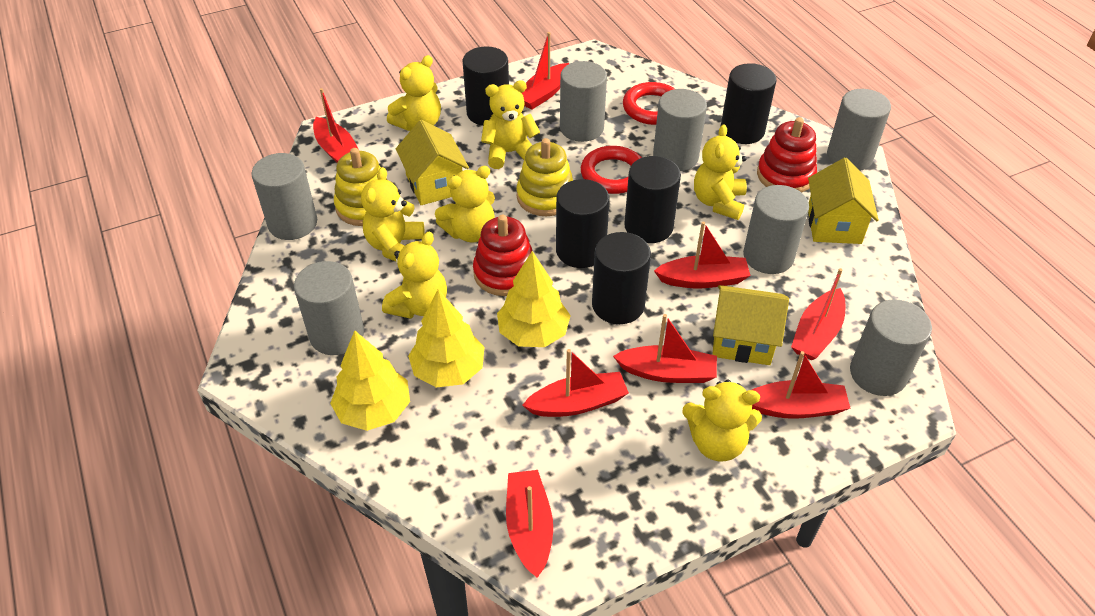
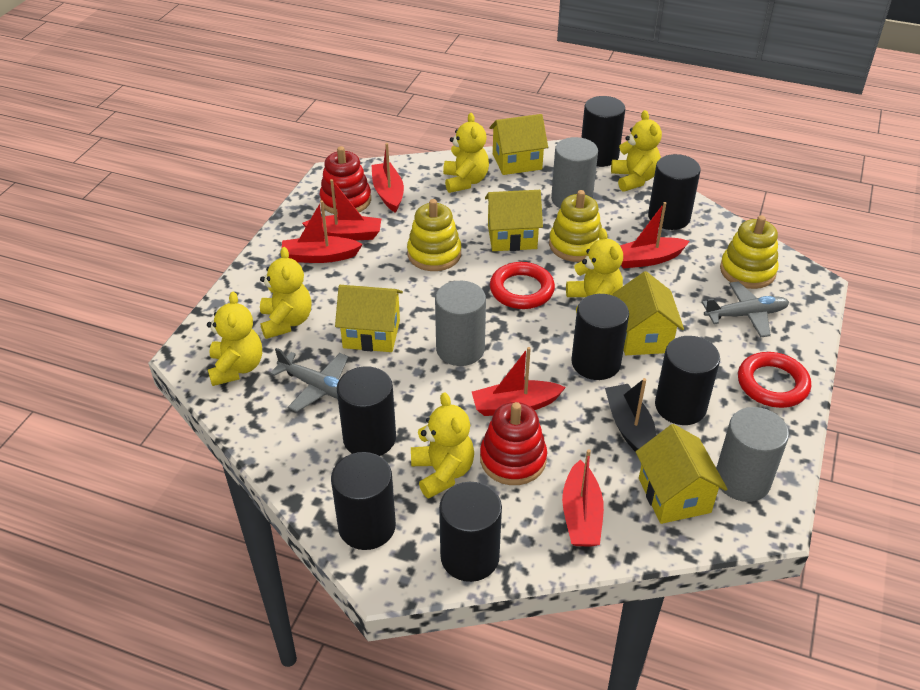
black boat: none = 0 -> [605,378,656,452] = 1
black cylinder: [463,46,509,126] [556,179,610,268] [592,232,651,324] [624,156,681,243] [720,63,777,144] = 5 -> [331,452,396,550] [337,366,396,456] [439,482,502,582] [572,294,629,380] [581,96,625,167] [648,154,701,230] [655,336,720,425] = 7
grey cylinder: [251,153,317,240] [294,261,364,355] [560,61,607,142] [653,89,707,171] [743,185,809,274] [827,89,891,171] [850,299,932,396] = 7 -> [435,281,486,366] [551,137,598,208] [716,407,789,502] = 3
grey plane: none = 0 -> [270,348,348,412] [702,281,789,337] = 2
red boat: [313,88,359,162] [506,470,553,578] [522,32,569,110] [522,349,629,417] [613,314,717,383] [654,221,751,288] [752,351,851,419] [791,268,845,360] = 8 -> [281,200,363,263] [302,179,381,241] [371,143,404,213] [472,347,566,416] [562,449,604,547] [620,202,690,269] = 6
yellow house: [396,120,469,205] [712,285,789,365] [808,158,879,244] = 3 -> [335,285,403,352] [485,190,543,251] [489,114,548,175] [613,271,684,355] [636,424,728,524] = 5
yellow stacking toy: [334,148,387,226] [516,138,573,216] = 2 -> [407,199,461,271] [549,190,602,262] [720,215,779,289] = 3
yellow teddy bear: [361,167,425,262] [382,232,447,319] [387,55,441,131] [435,166,495,242] [481,80,540,169] [682,380,762,461] [694,124,747,220] = 7 -> [207,292,262,386] [260,247,311,339] [411,392,474,499] [443,113,489,193] [566,228,623,313] [611,110,662,192] = 6
yellow tree: [330,330,410,431] [408,289,484,388] [497,251,571,347] = 3 -> none = 0

